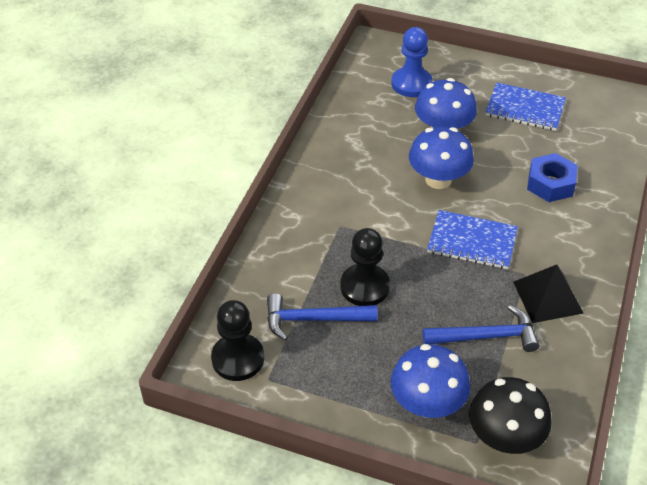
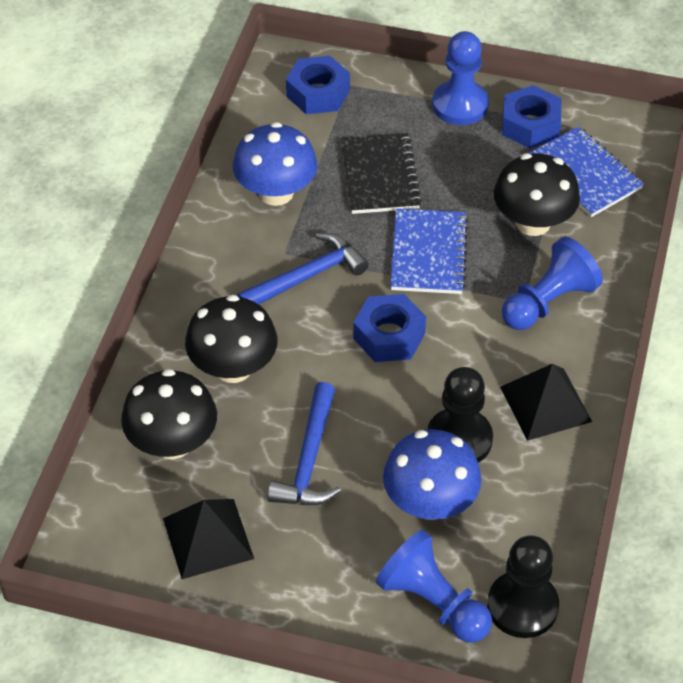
black mushroom: [469,377,551,454] = 1 -> [121,369,217,459] [185,295,278,383] [494,153,580,236] = 3
black notebook: none = 0 -> [341,133,422,214] = 1
black pyramid: [513,265,584,323] = 1 -> [163,499,254,579] [500,364,592,441] = 2
blue mushroom: [391,344,470,418] [409,127,474,189] [415,78,477,129] = 3 -> [233,122,318,206] [383,429,482,520] = 2
blue nut: [527,153,578,202] = 1 -> [286,56,350,114] [353,294,426,362] [502,85,561,148] = 3
blue pawn: [391,27,432,97] = 1 -> [376,530,492,643] [432,31,489,125] [502,237,603,330] = 3

